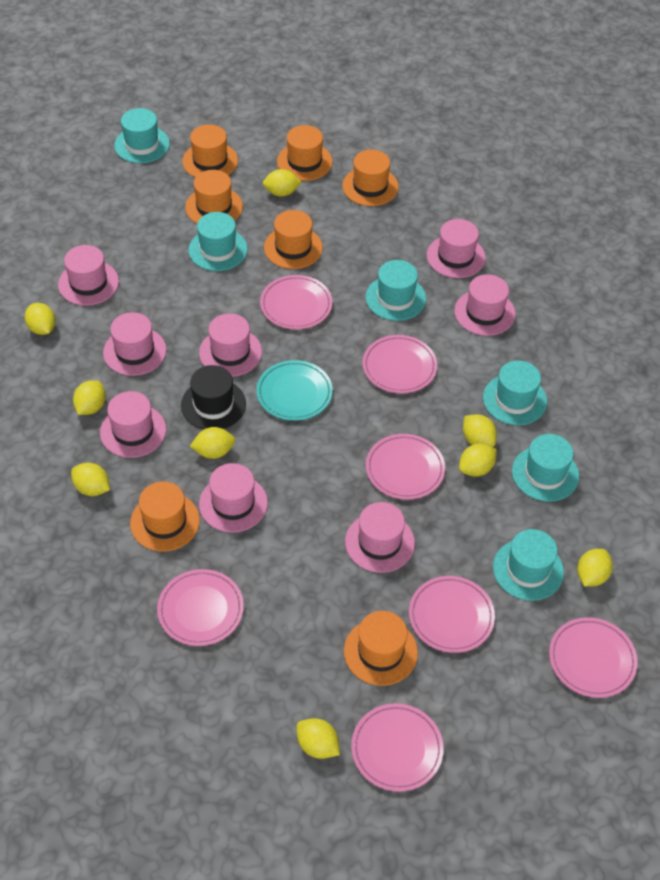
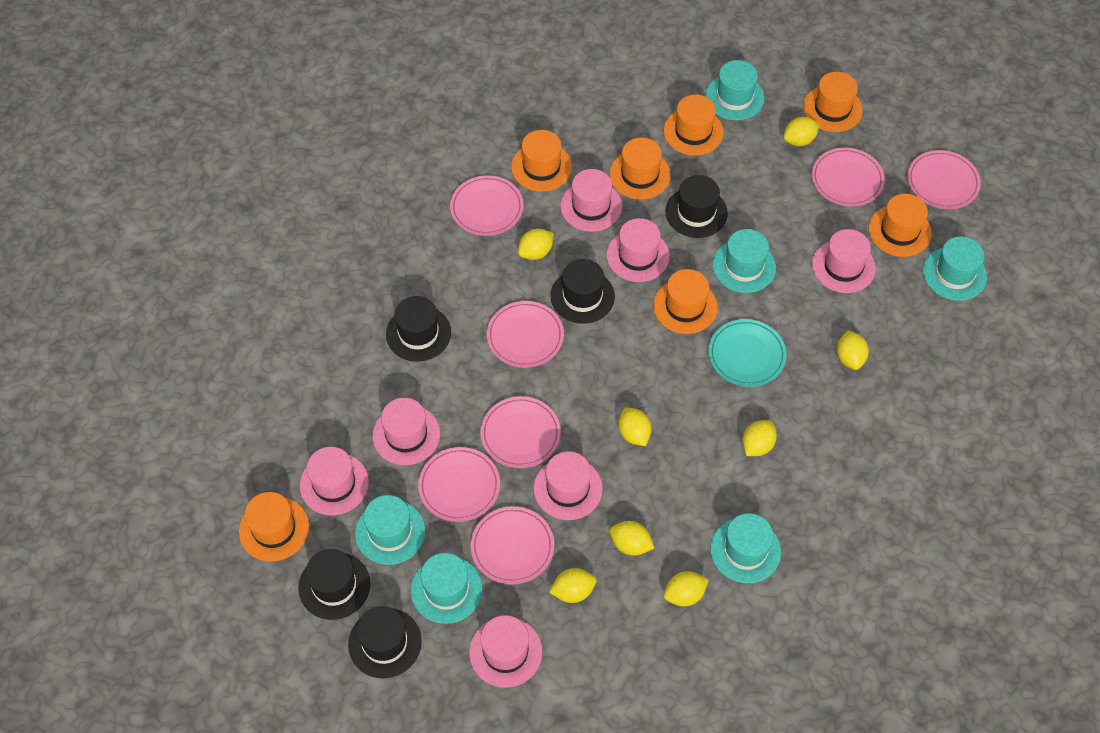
black hat: [181,365,246,430] = 1 -> [298,549,370,620] [348,606,422,678] [386,296,451,362] [551,259,615,324] [665,175,728,238] = 5
pink hat: [58,245,119,306] [100,391,166,458] [103,312,167,376] [199,313,262,377] [199,463,268,533] [345,502,415,573] [427,219,486,278] [454,274,516,336] = 8 -> [300,447,369,515] [373,398,440,465] [469,615,542,688] [533,451,603,520] [560,169,622,232] [606,218,670,282] [812,229,876,293] = 7
yellow lemon: [25,303,56,335] [71,463,110,496] [73,380,106,415] [190,427,236,459] [263,169,302,197] [296,718,340,759] [459,444,497,477] [463,414,497,447] [577,549,613,587] = 9 -> [518,228,554,260] [549,568,597,603] [610,521,654,556] [618,407,652,446] [664,571,709,607] [742,420,777,456] [783,117,820,146] [837,330,869,370] = 8

